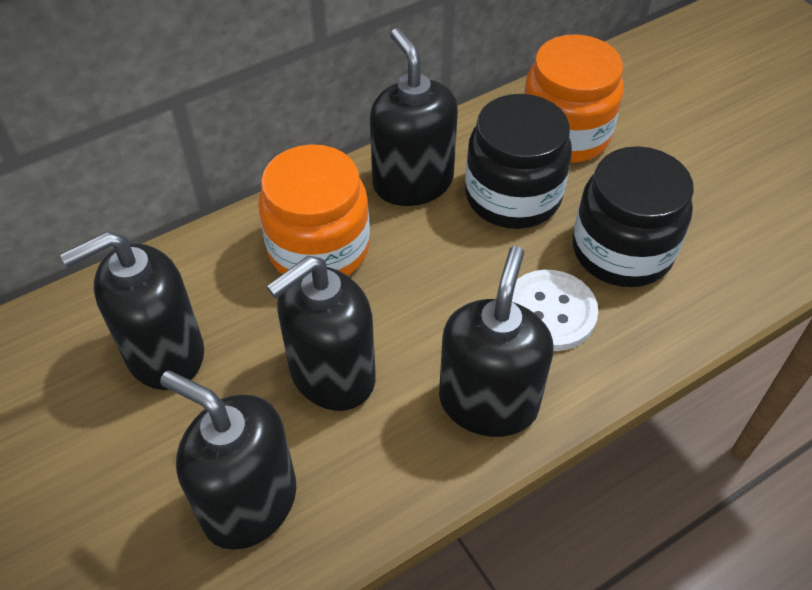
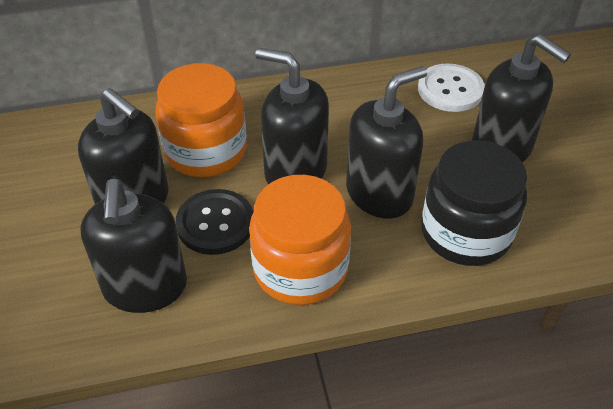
black button: none = 0 -> [176,189,253,255] = 1
black jar: [465,94,572,229] [573,146,694,287] = 2 -> [421,140,527,266] = 1

